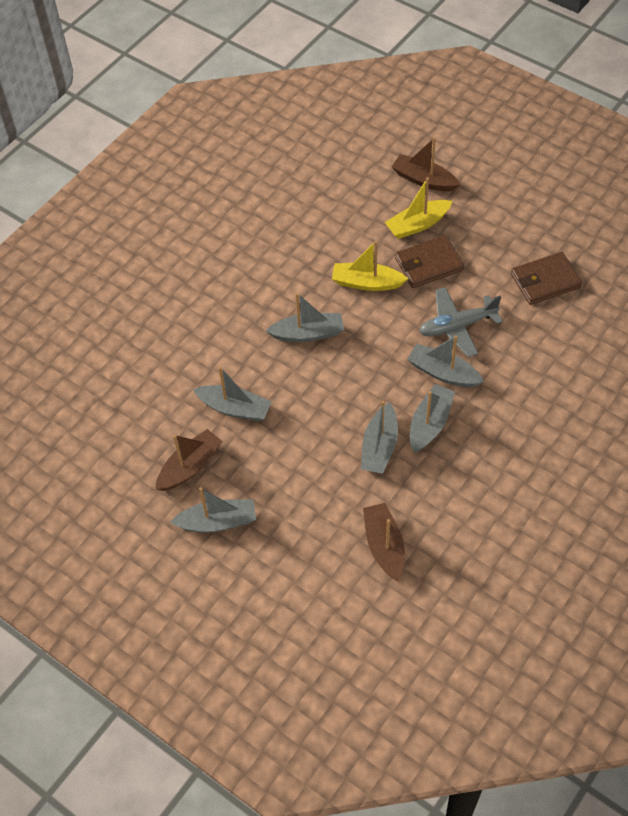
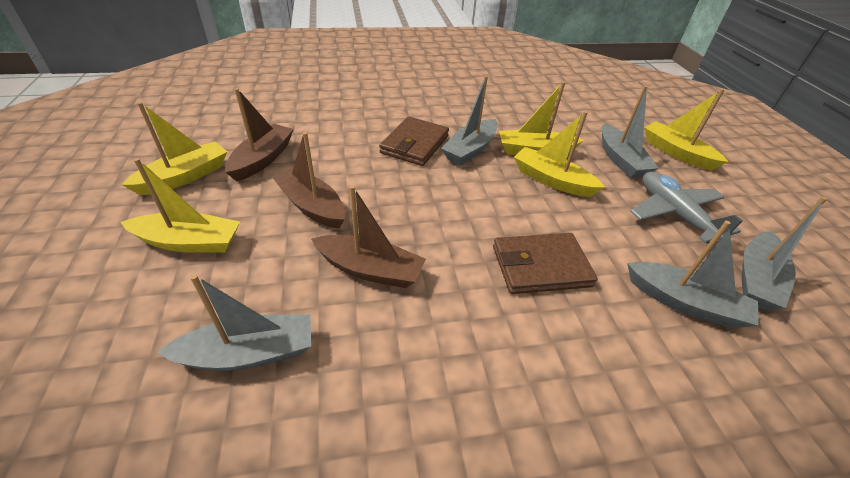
grey boat: [170,487,256,532] [193,366,271,421] [266,293,344,342] [361,400,398,474] [407,335,484,387] [410,384,455,452] = 6 -> [157,274,311,371] [441,75,498,165] [602,86,659,178] [627,221,759,328] [742,197,827,310] = 5
yellow boat: [332,241,408,291] [385,177,453,239] = 2 -> [120,158,240,253] [122,102,227,195] [499,82,584,155] [514,111,605,197] [644,89,728,171] = 5

